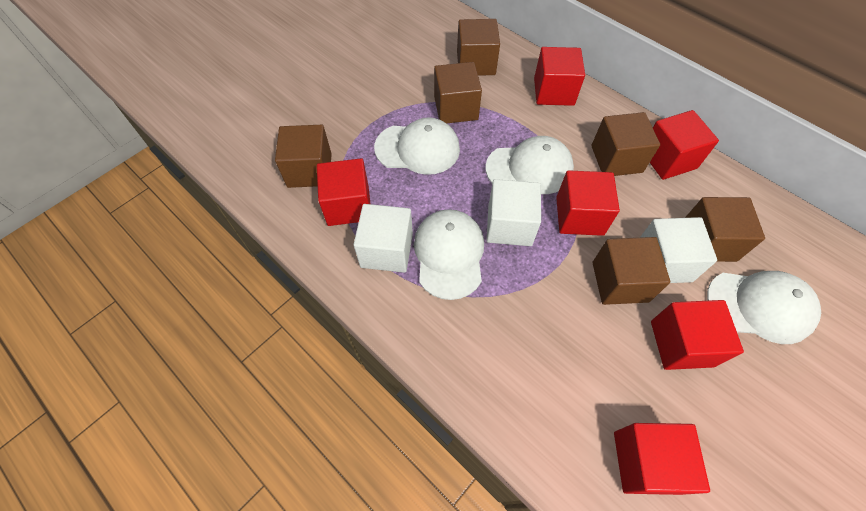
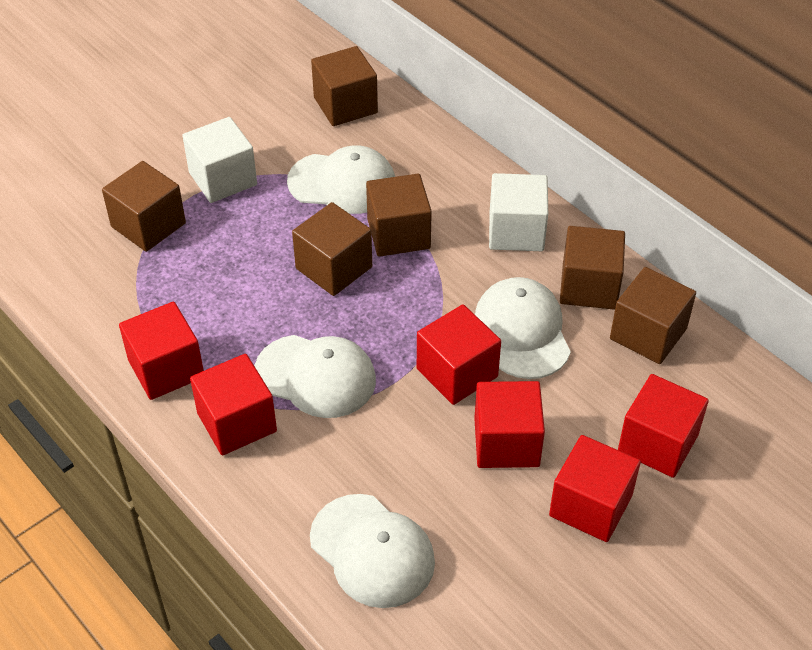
white cube: [353,204,413,273] [487,179,541,246] [640,217,717,283] = 3 -> [182,117,257,203] [489,173,548,251] = 2

